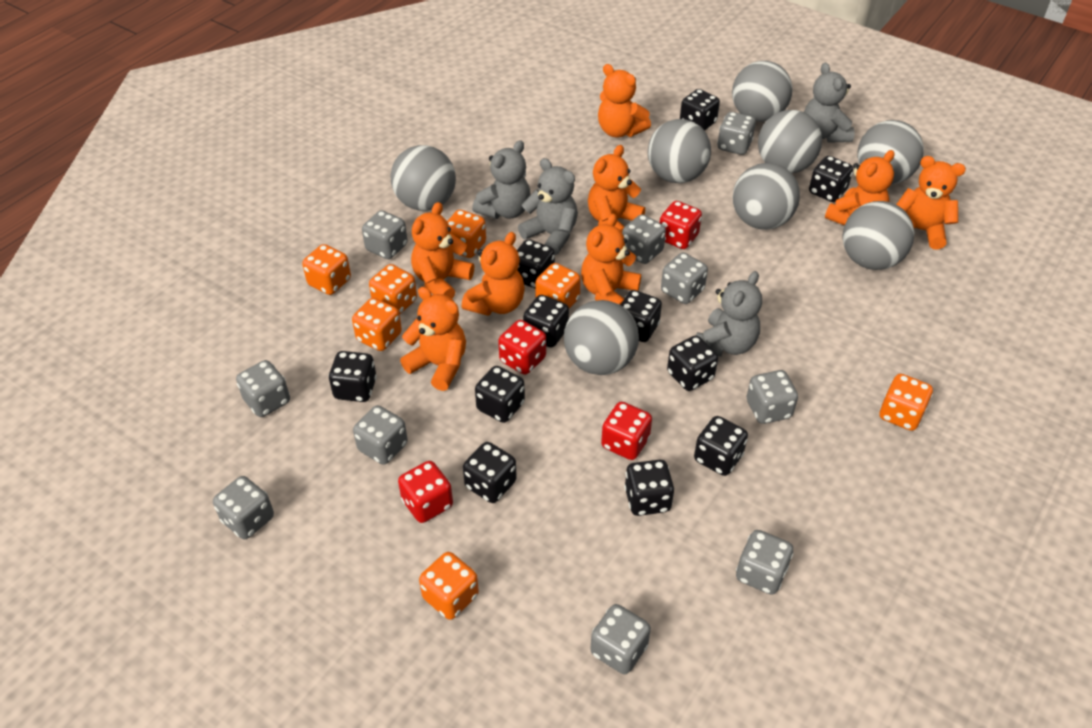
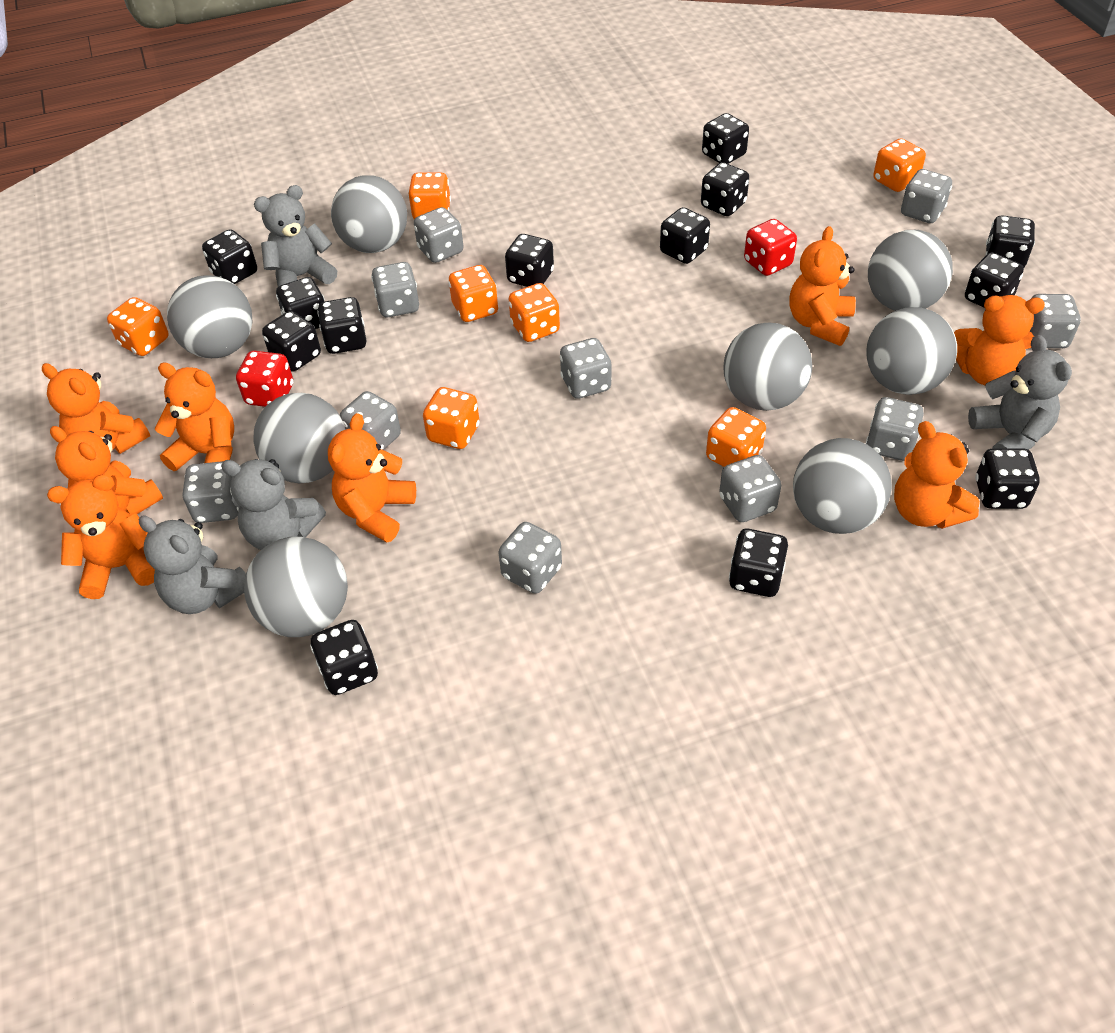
black dice: [328,351,377,402] [463,442,517,503] [475,366,525,423] [517,239,555,288] [523,295,569,348] [621,290,662,342] [624,460,674,516] [667,335,718,391] [680,89,720,131] [694,416,748,476] [809,156,853,202] = 11 -> [202,230,257,284] [262,311,321,372] [276,277,325,329] [310,620,378,695] [317,297,366,354] [505,234,554,287] [660,207,710,264] [701,162,749,216] [702,113,749,164] [729,529,788,597] [965,253,1024,308] [975,448,1040,509] [985,215,1035,268] = 13
red dice: [398,461,453,523] [498,320,546,375] [601,402,652,460] [660,201,702,249] = 4 -> [236,351,293,407] [744,219,797,276] = 2

